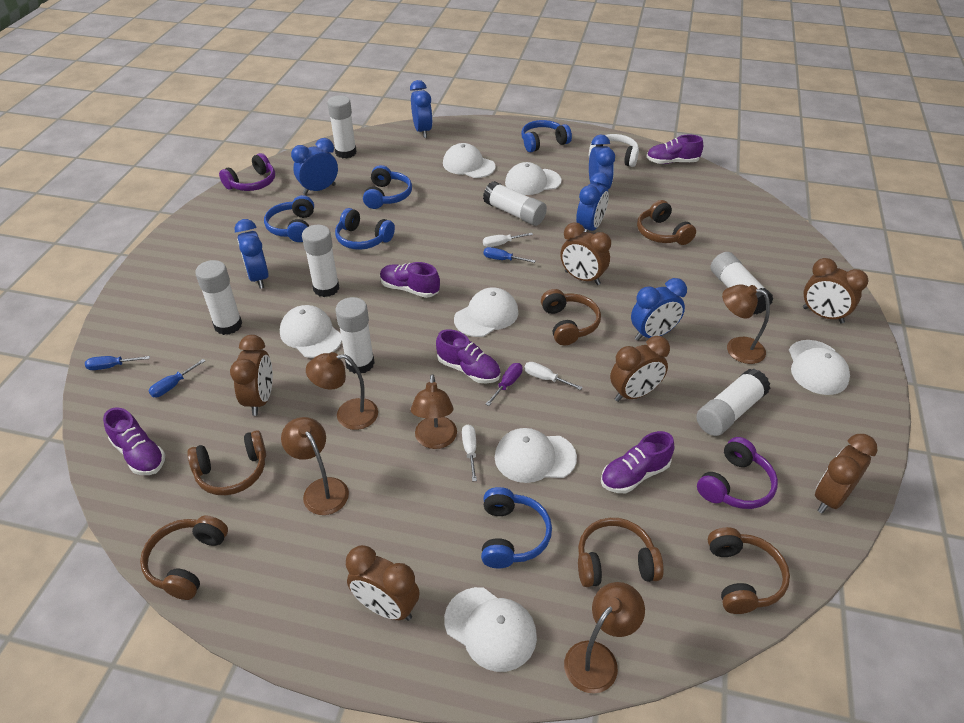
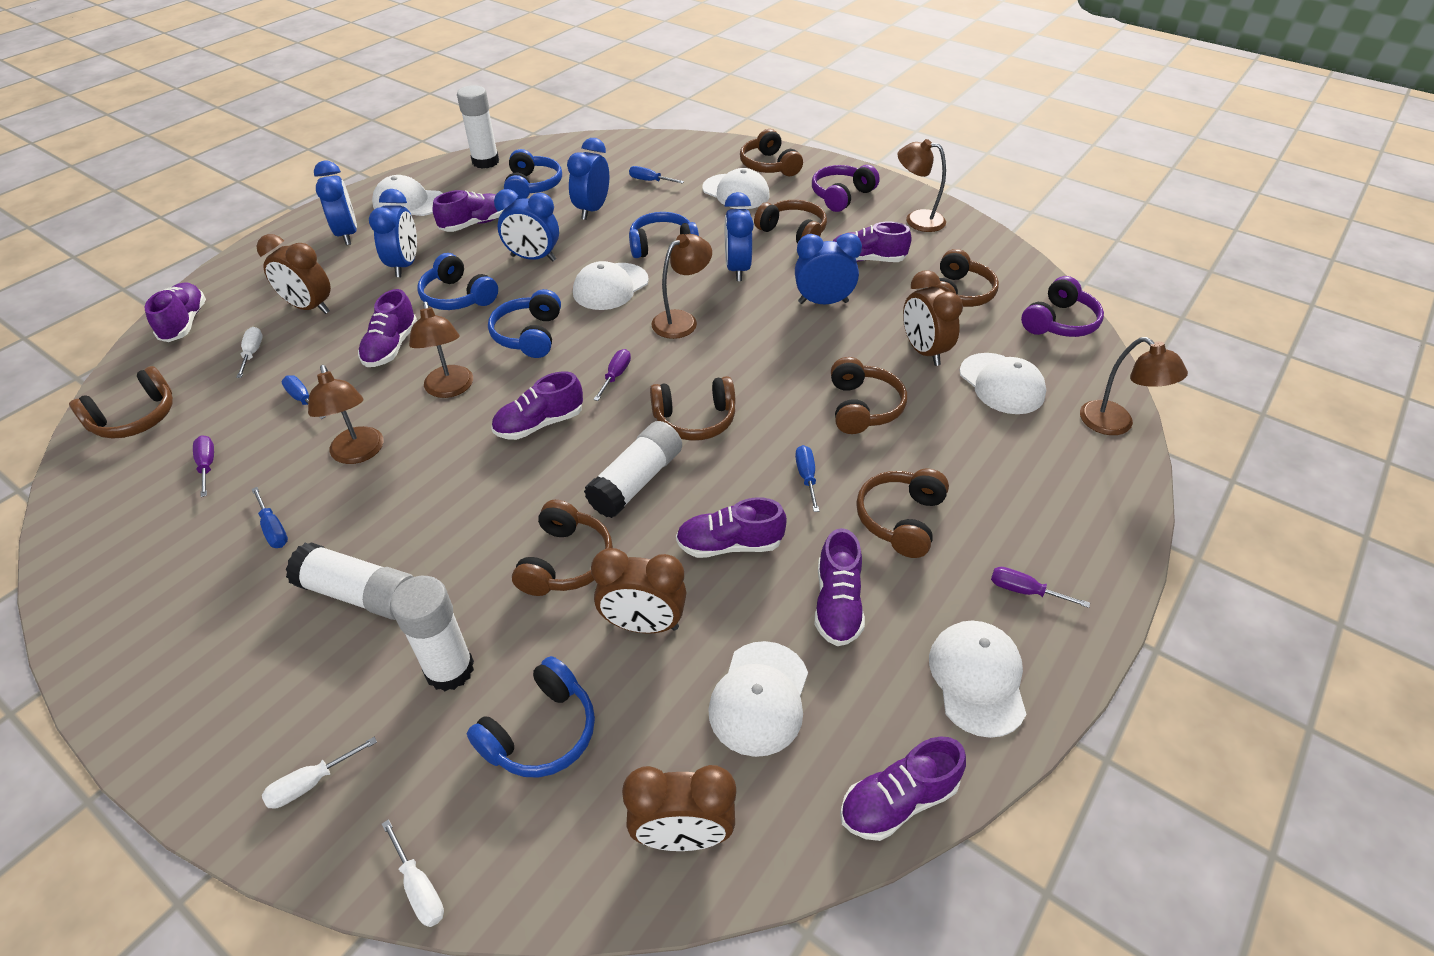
blue screwdriver: [85,356,150,370] [149,359,205,397] [484,247,536,263] = 3 -> [251,487,288,548] [282,375,326,419] [629,166,684,184] [795,445,819,512] = 4
brown clock: [230,335,273,416] [346,545,420,621] [560,223,611,285] [610,336,670,402] [803,258,868,324] [815,434,877,514] = 6 -> [257,234,331,314] [591,548,686,634] [622,765,736,851] [903,270,963,366] = 4
brown headphones: [140,515,228,600] [187,430,266,495] [541,289,601,345] [578,518,664,587] [637,200,696,245] [708,527,790,614] = 6 -> [69,366,173,439] [512,500,613,596] [650,376,735,441] [740,129,803,176] [754,200,827,244] [831,357,907,434] [856,469,949,558] [928,249,999,307] = 8
purple screwdriver: [486,363,523,406] = 1 -> [193,435,214,497] [593,349,631,401] [991,567,1090,608] = 3
purple shoe: [103,407,165,475] [380,262,440,298] [436,329,501,383] [601,431,674,493] [646,135,703,164] = 5 -> [145,282,206,342] [358,289,417,367] [433,190,504,232] [491,371,583,440] [676,498,787,558] [815,528,865,646] [833,222,911,262] [840,736,966,841] = 8
white cap: [280,305,342,358] [443,143,496,178] [444,587,537,672] [454,287,519,337] [495,428,577,483] [505,162,562,195] [789,340,850,395] = 7 -> [372,175,443,216] [573,261,649,310] [703,168,770,209] [708,641,808,757] [929,620,1026,738] [960,353,1046,414] = 6
white glue stick: [195,260,242,335] [302,225,339,297] [327,95,357,158] [335,297,375,374] [483,181,547,226] [696,369,770,436] [711,252,774,315] = 7 -> [286,542,414,620] [391,576,474,691] [457,85,499,169] [584,421,682,518] = 4
white headphones: [589,134,639,167] = 1 -> none = 0

